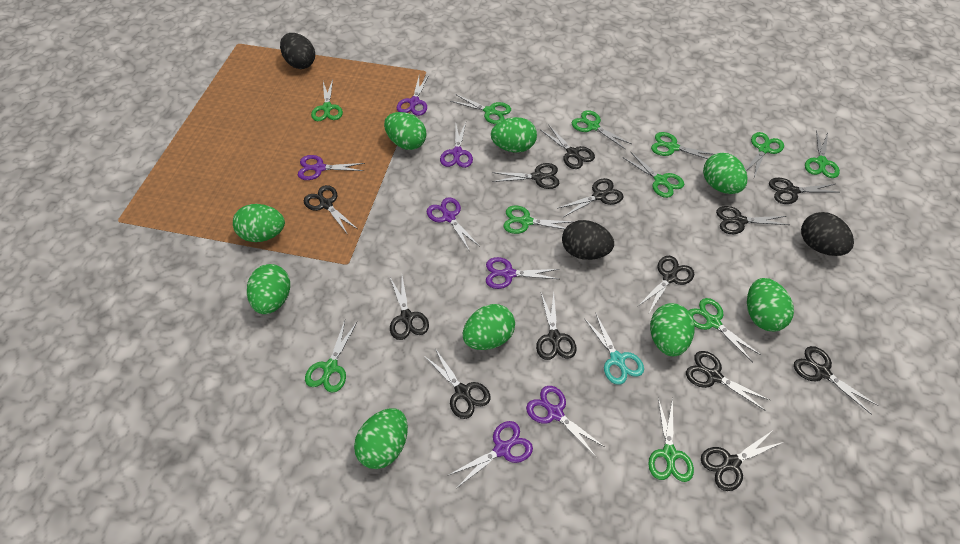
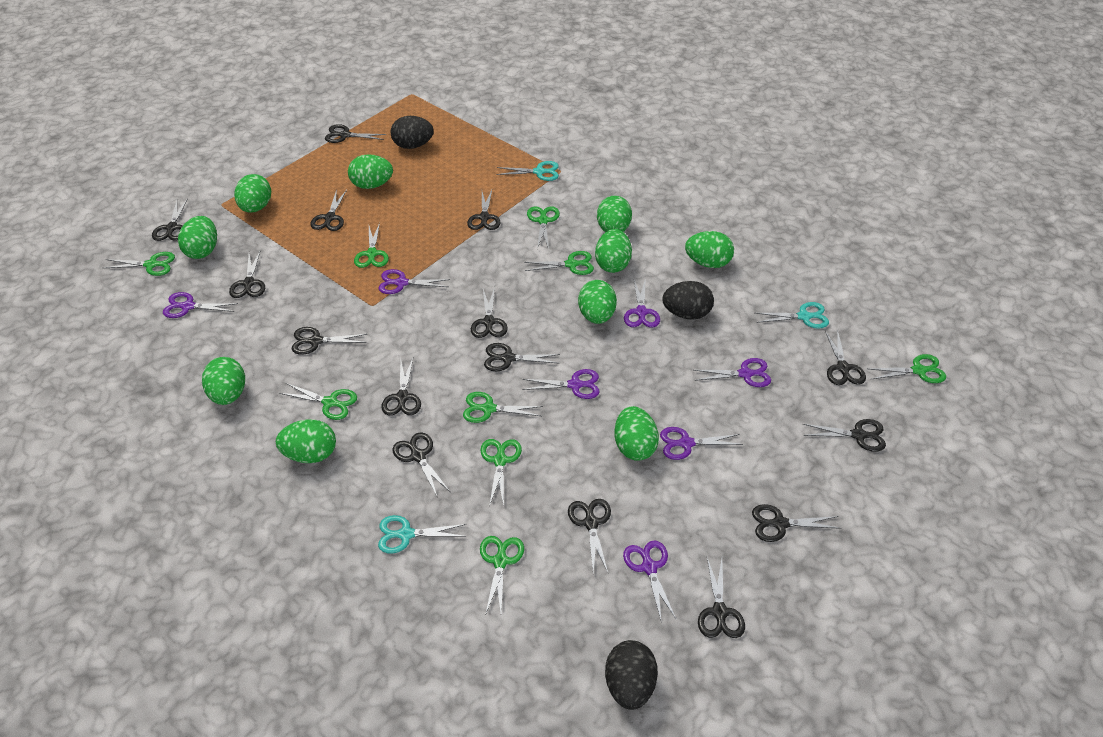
black scissors: [304,185,357,235] [390,276,429,340] [424,348,491,419] [492,163,559,189] [536,292,577,360] [541,124,595,169] [558,178,624,217] [637,256,694,313] [686,351,770,411] [701,430,783,491] [716,206,789,234] [769,178,838,204] [794,346,879,415] = 13 -> [152,198,188,241] [229,250,265,298] [292,327,367,355] [310,189,347,231] [325,124,386,143] [382,359,421,415] [392,432,449,498] [467,190,501,230] [471,287,508,338] [484,343,560,371] [568,499,611,572] [698,558,745,638] [752,504,841,542] [803,419,886,452] [825,329,866,385] = 15
green egg: [233,204,285,242] [247,264,290,314] [354,408,408,469] [384,112,427,150] [463,304,515,350] [491,117,537,153] [650,303,695,356] [703,153,748,194] [747,278,794,331] = 9 -> [178,216,217,259] [202,357,245,405] [234,174,271,213] [276,419,336,463] [348,154,393,189] [578,280,617,324] [595,229,632,273] [597,196,632,232] [615,406,659,461] [685,231,734,268] = 10
green scissors: [305,320,357,393] [311,79,343,121] [450,94,511,124] [503,205,573,234] [572,110,631,150] [624,151,684,198] [648,398,694,482] [651,132,714,159] [689,298,761,362] [746,132,784,178] [805,130,840,178] = 11 -> [104,252,175,276] [279,383,357,420] [354,223,389,268] [463,392,543,423] [480,536,524,615] [481,439,522,506] [524,251,594,275] [527,207,560,249] [869,354,946,383] = 9
turquoise scissors: [584,314,644,385] = 1 -> [378,515,466,553] [497,161,559,181] [755,302,829,329] = 3

